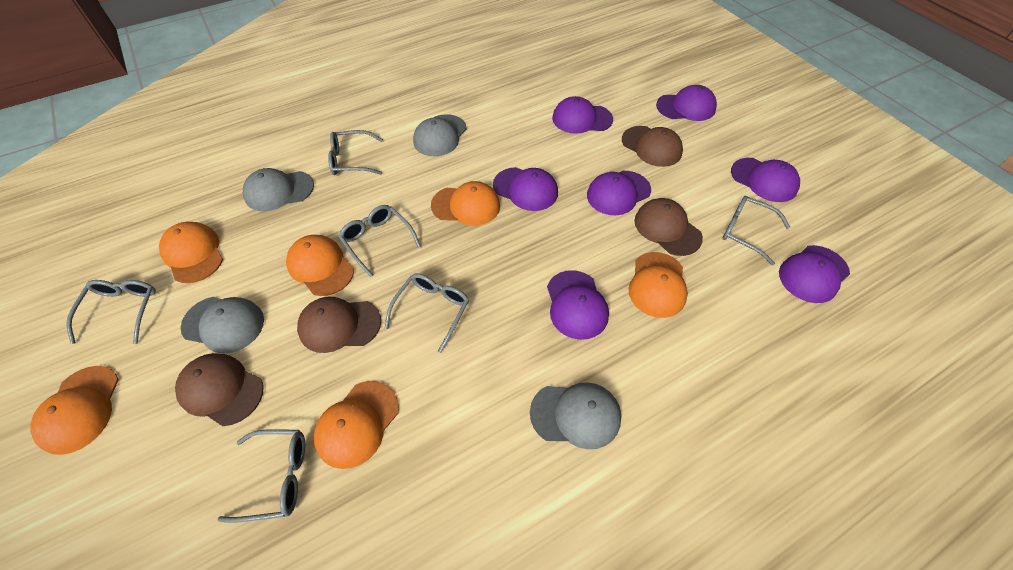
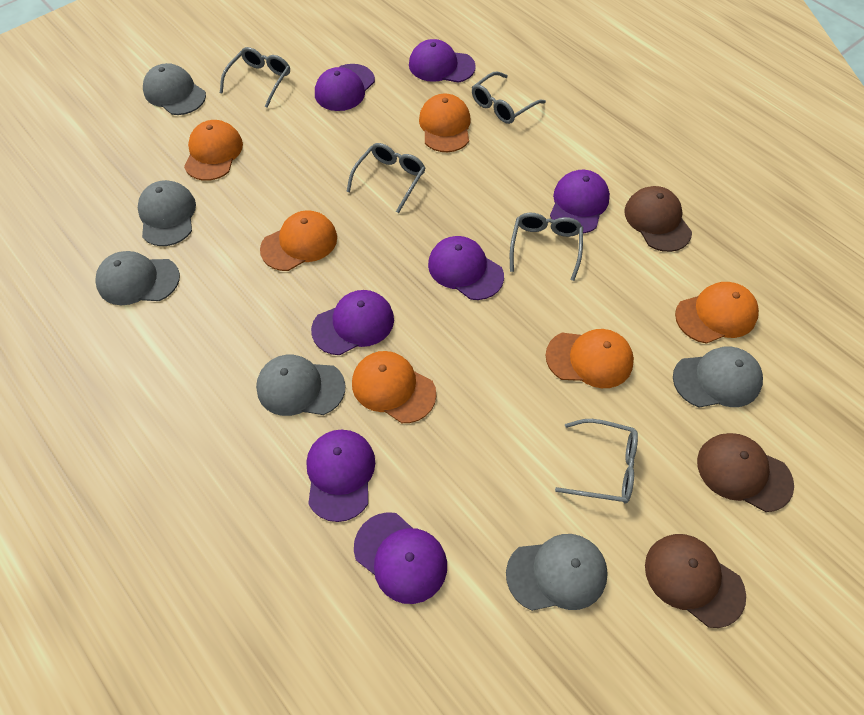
brown cap: [175,353,264,426] [297,297,381,353] [622,126,683,167] [635,198,703,256] = 4 -> [624,186,692,252] [645,534,746,628] [697,433,794,512] = 3
grey cap: [181,297,264,354] [243,168,314,211] [413,114,467,156] [530,382,621,450] = 4 -> [95,251,180,305] [138,180,196,246] [143,63,206,115] [256,355,346,416] [506,534,608,611] [673,346,763,408] = 6
grey glasses: [66,280,156,344] [218,429,305,523] [328,130,383,175] [339,205,421,277] [385,273,469,353] [723,196,790,266] = 6 -> [220,47,290,108] [346,143,425,213] [472,71,546,124] [510,213,583,281] [555,419,638,504] = 5

